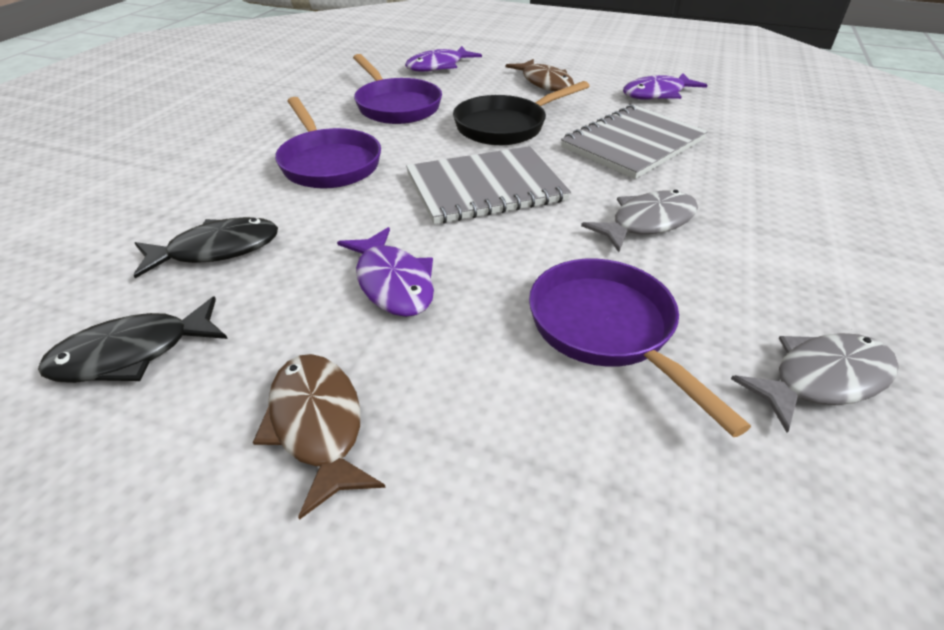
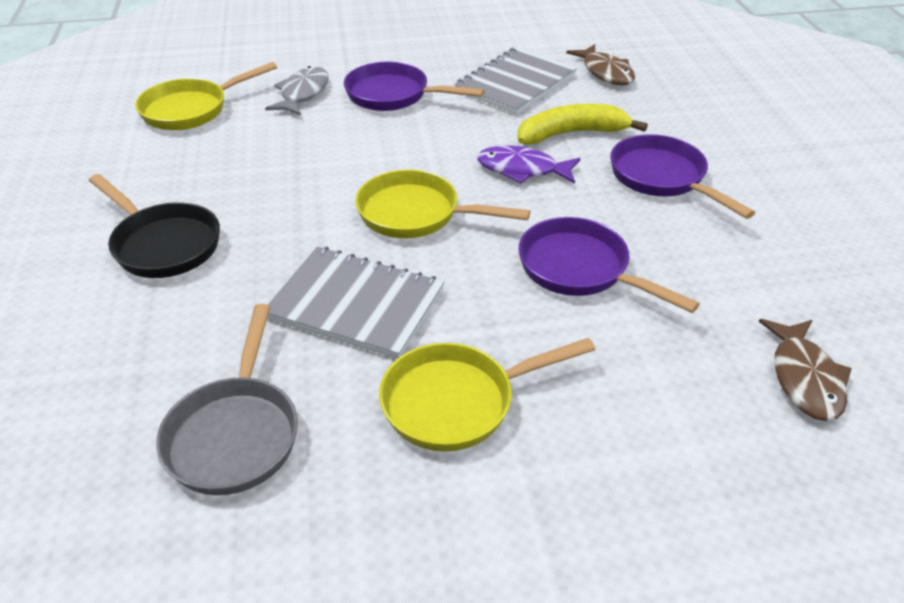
black fish: [38,297,228,383] [134,217,278,278] = 2 -> none = 0
grey fish: [581,190,698,252] [731,333,899,433] = 2 -> [265,66,329,116] = 1
grey pan: none = 0 -> [156,304,298,495] = 1
purple fish: [337,227,434,317] [405,46,482,72] [623,73,707,100] = 3 -> [477,145,581,184] = 1
yellow banana: none = 0 -> [517,104,648,145] = 1
yellow pan: none = 0 -> [135,62,277,130] [355,169,530,238] [379,338,595,452] = 3

